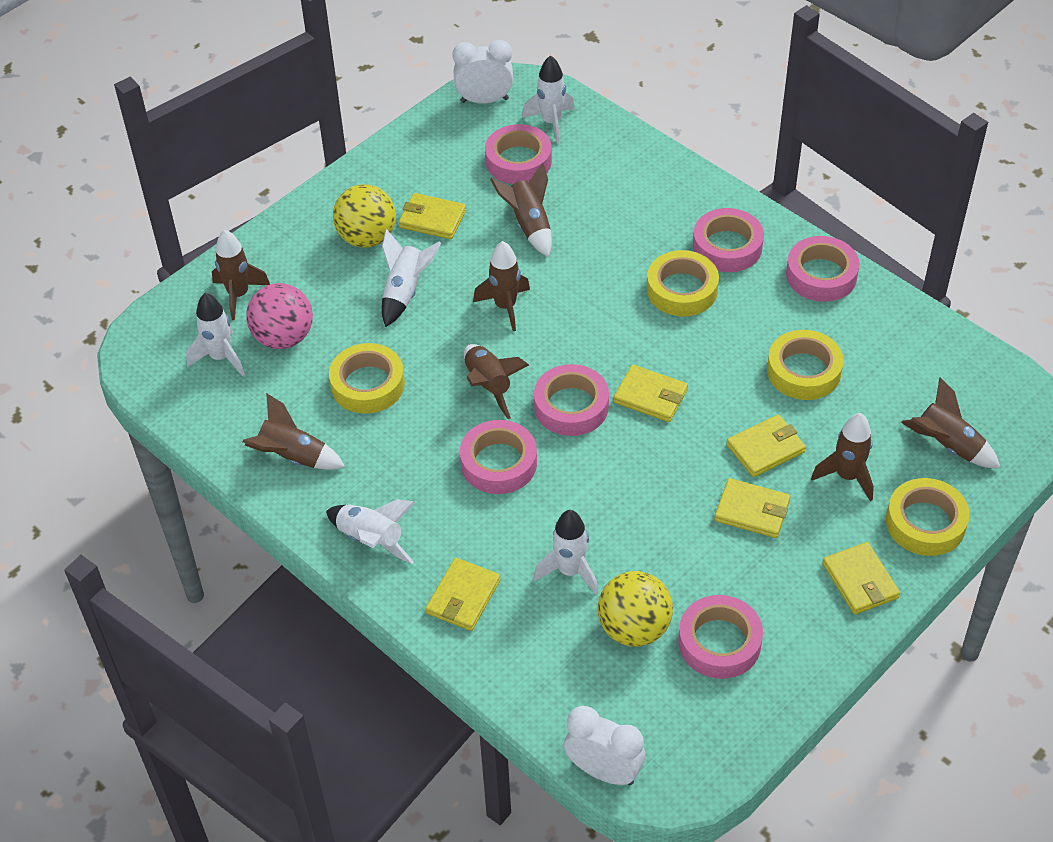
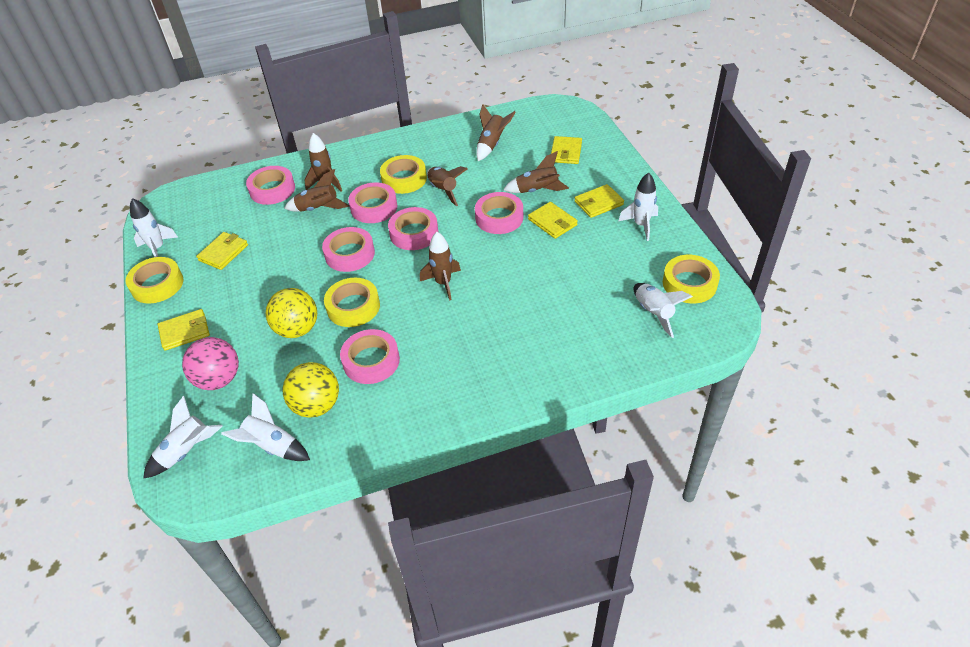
brown rocket: [212,229,270,320] [243,393,345,470] [464,344,529,419] [473,241,530,331] [490,163,552,257] [811,413,874,501] [901,377,1000,468] = 7 -> [284,169,349,212] [304,133,342,191] [420,232,461,301] [427,166,467,206] [476,104,516,161] [503,151,569,193] = 6
white clock: [452,40,513,104] [564,706,645,785] = 2 -> none = 0
yellow wallet: [399,193,466,239] [426,558,501,631] [613,365,688,422] [714,478,791,538] [727,415,806,477] [823,542,900,614] = 6 -> [158,309,210,351] [196,232,248,270] [528,202,578,239] [551,136,582,164] [574,184,624,218] = 5

